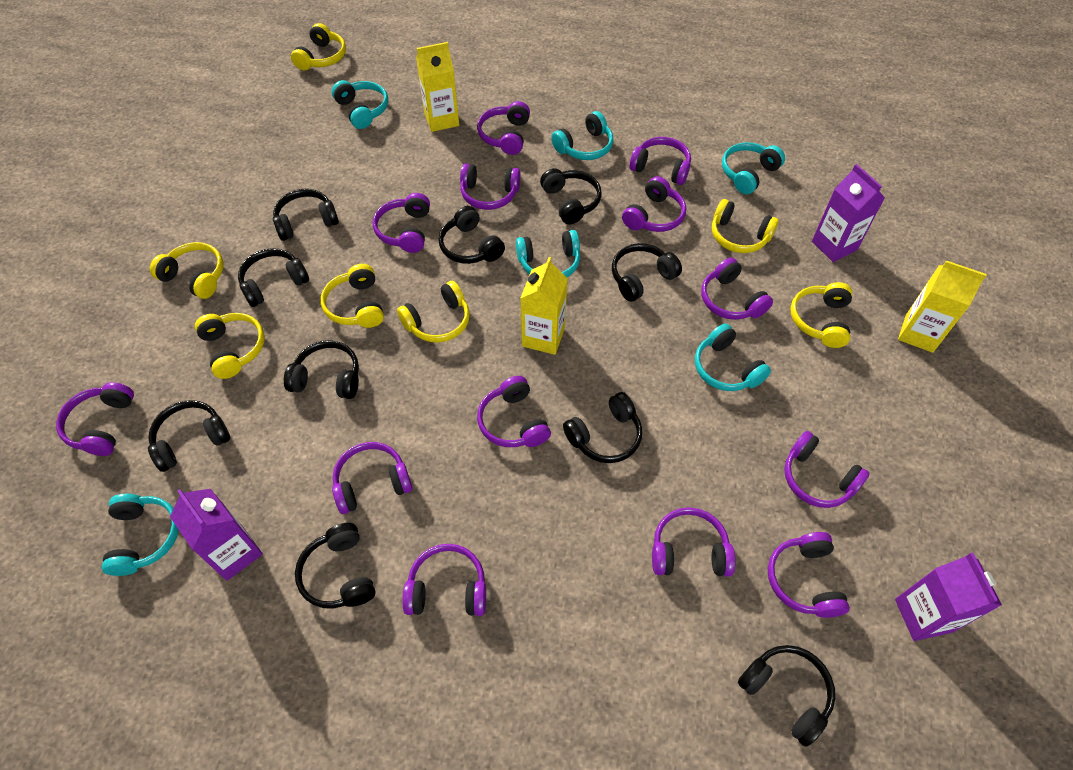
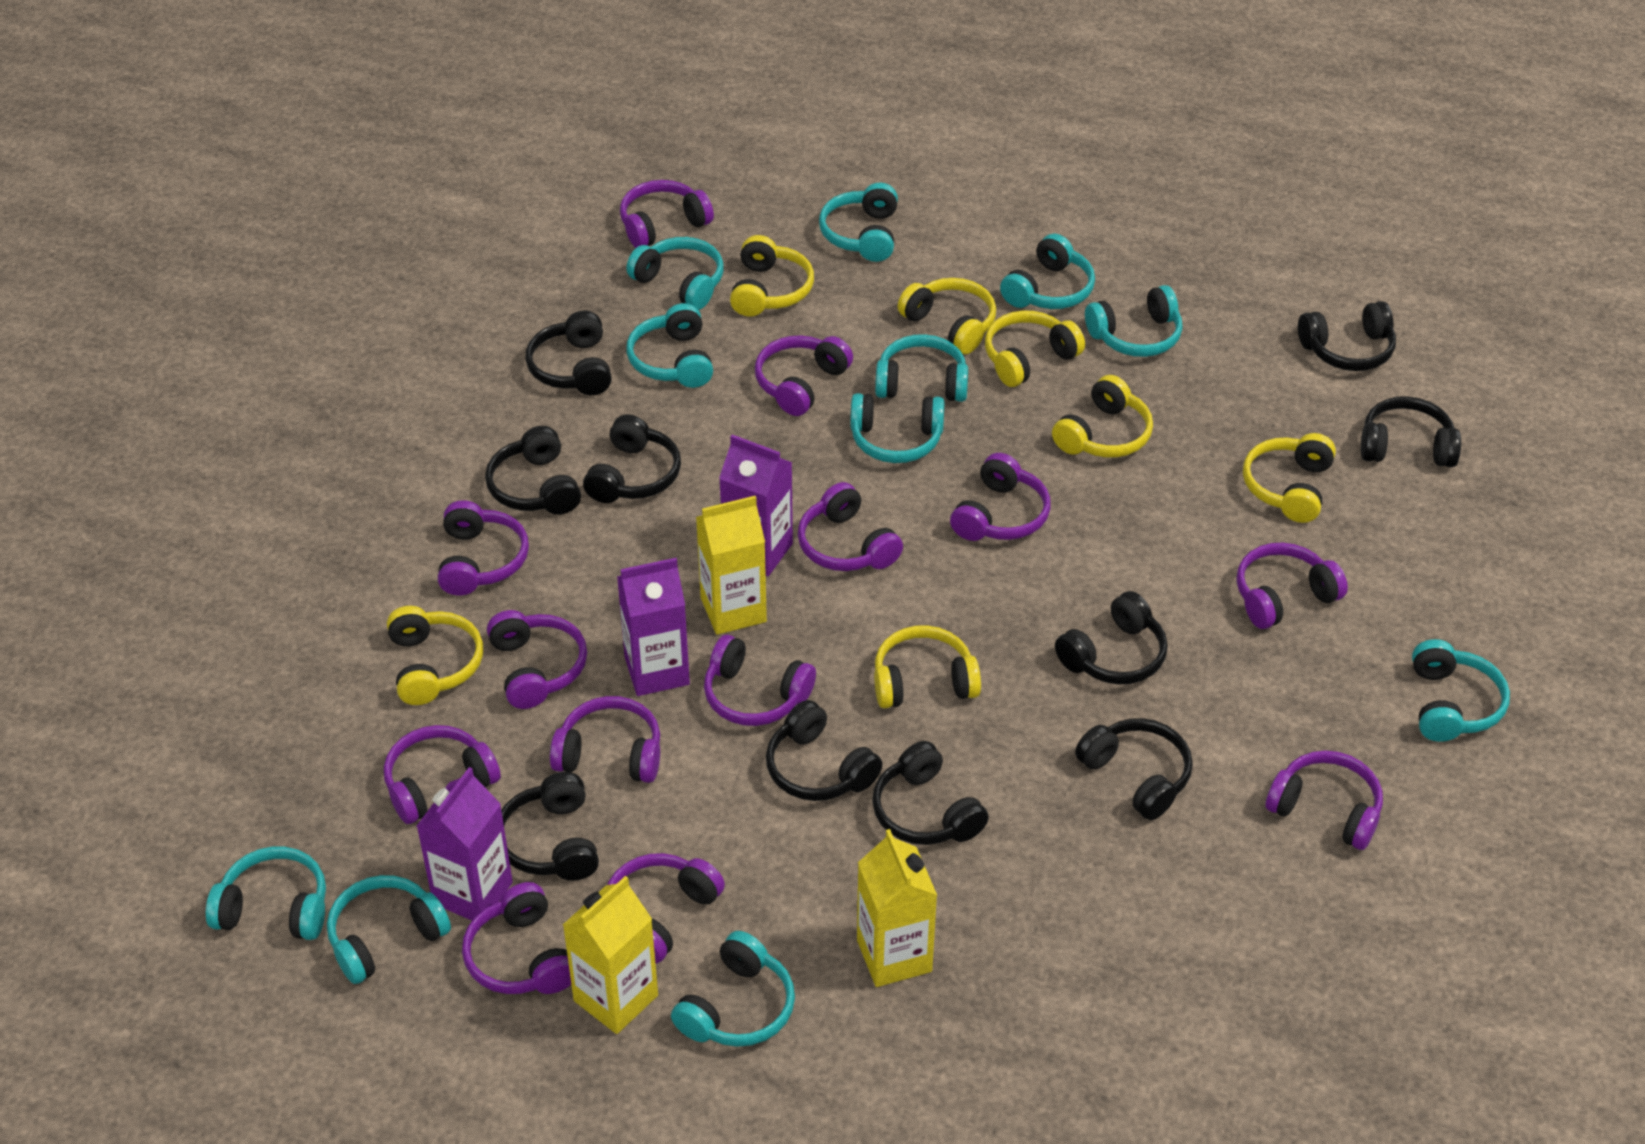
turquoise headphones: [102,494,179,576] [332,80,388,129] [516,230,580,277] [551,111,613,160] [695,324,771,391] [722,142,785,194] = 6 -> [206,847,326,940] [327,875,451,984] [626,237,724,310] [627,303,713,388] [671,931,795,1047] [819,183,898,262] [850,393,945,463] [875,334,968,402] [1000,234,1095,309] [1085,285,1183,357] [1412,639,1510,742] = 11

